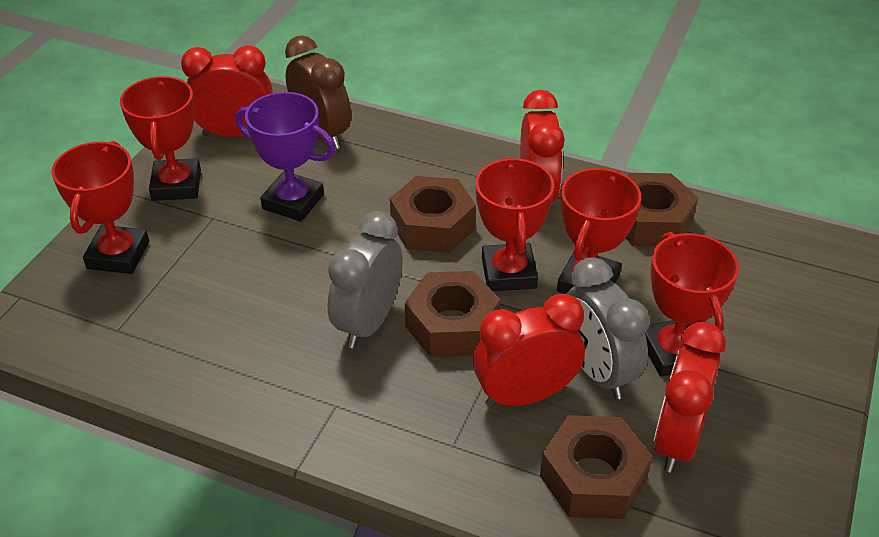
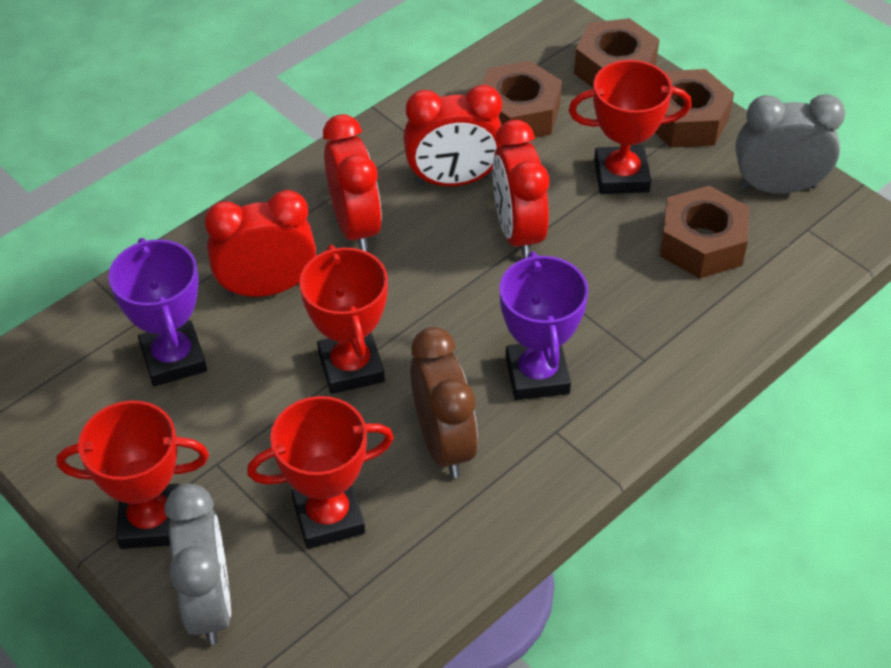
purple trophy: [235,92,335,222] = 1 -> [108,238,207,386] [499,252,589,400] = 2
red trophy: [51,141,149,274] [120,76,201,201] [476,157,554,291] [557,168,641,294] [645,232,739,377] = 5 -> [56,401,209,549] [247,396,394,549] [299,245,388,394] [569,60,692,194] = 4

